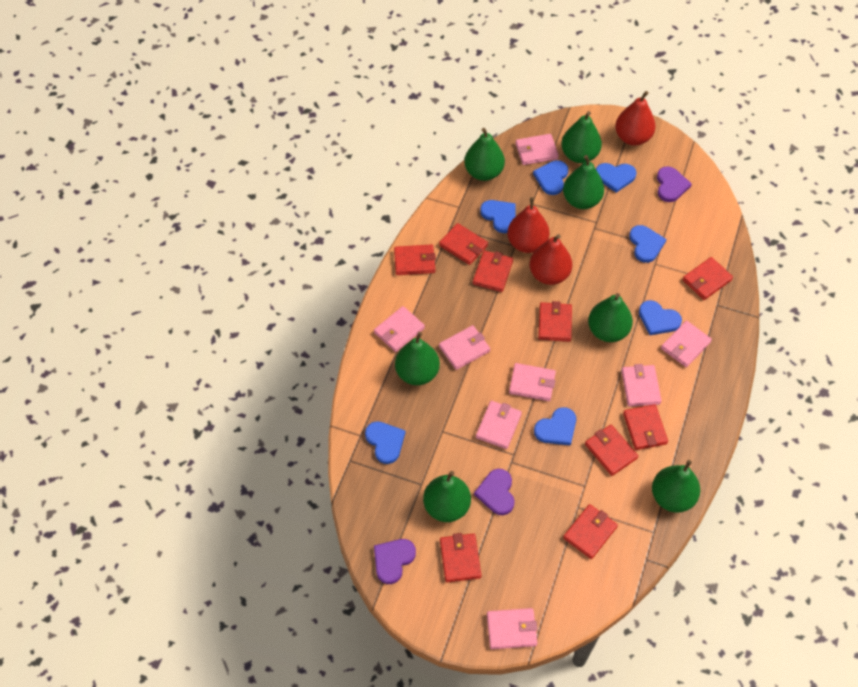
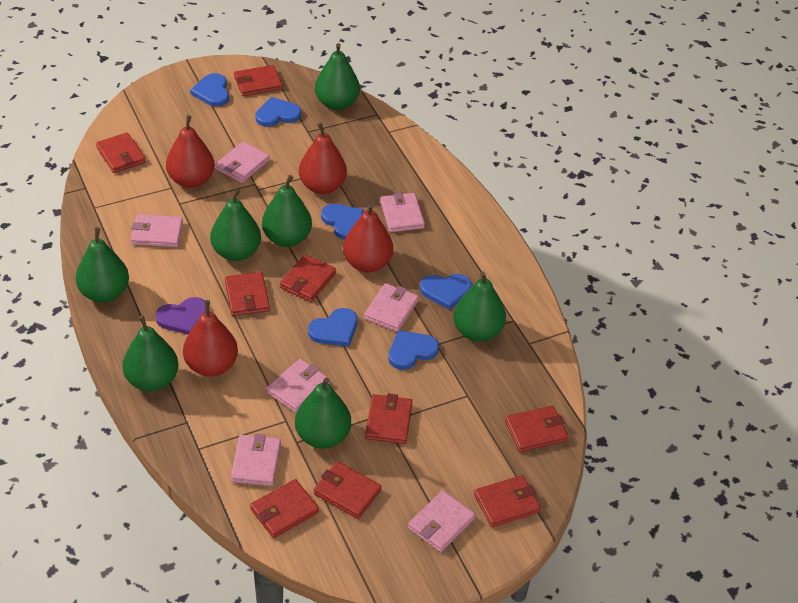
blue heart: [365,421,405,464] [480,200,516,233] [533,160,568,195] [534,407,576,446] [596,163,637,193] [629,225,666,263] [639,300,682,335] = 7 -> [190,73,229,107] [255,97,301,127] [308,308,357,347] [321,204,364,240] [388,330,439,370] [420,274,472,310] = 6
pink wallet: [374,306,425,352] [439,325,490,370] [476,401,522,449] [487,608,538,649] [509,363,556,401] [515,134,559,165] [621,364,662,407] [661,321,712,367] = 8 -> [131,214,183,247] [215,142,270,183] [231,434,281,486] [266,359,330,413] [364,283,419,332] [380,192,425,232] [408,490,475,552] = 7
purple heart: [374,539,416,584] [474,469,515,515] [657,166,692,202] = 3 -> [155,297,206,335] = 1
red pear: [507,197,550,253] [530,234,572,285] [615,91,656,145] = 3 -> [166,115,215,188] [183,300,238,376] [299,122,347,194] [343,203,393,272] = 4

